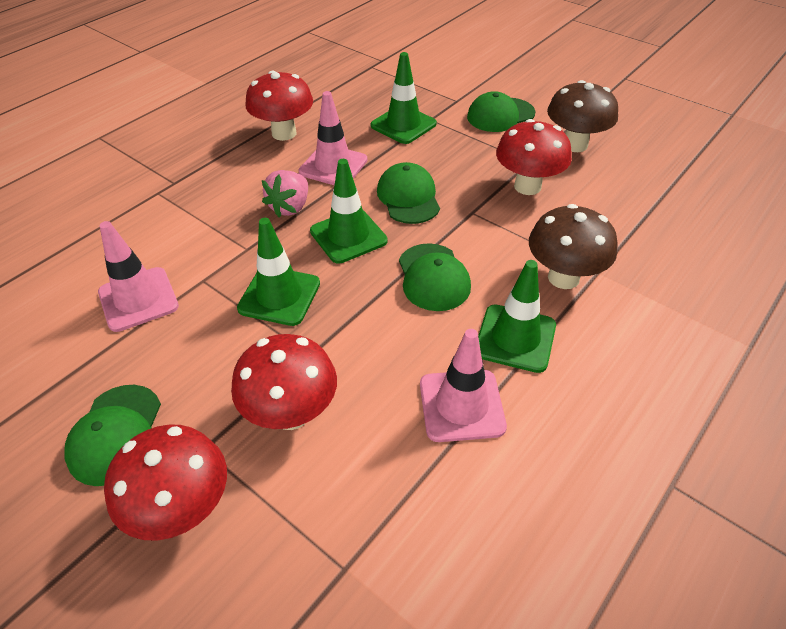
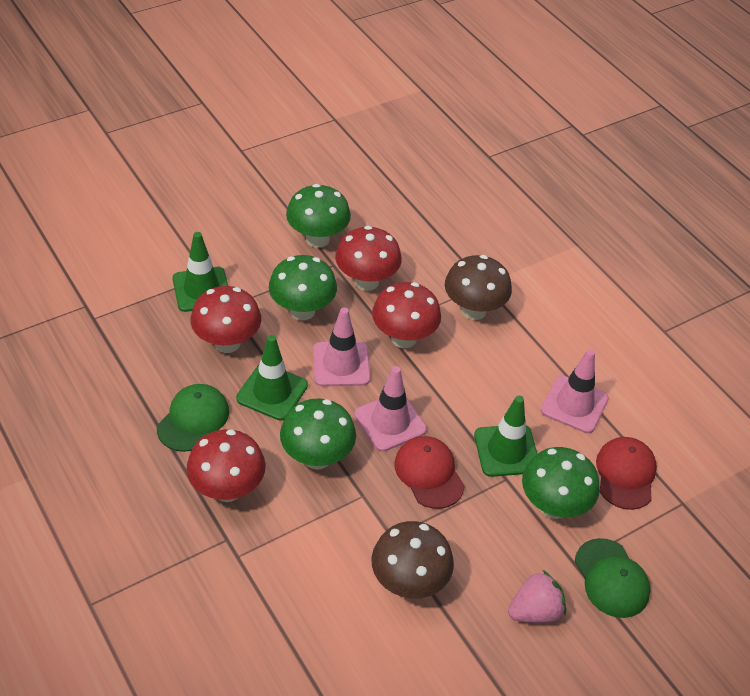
green cap: [64,385,161,486] [377,162,440,224] [399,243,471,311] [467,91,535,132] = 4 -> [157,384,229,452] [575,538,651,618] = 2
green mushroom: none = 0 -> [269,255,337,321] [280,398,356,470] [286,184,351,248] [522,447,600,519] = 4
green traffic cone: [237,218,320,326] [310,159,388,263] [371,52,437,144] [478,260,556,373] = 4 -> [172,232,228,312] [236,335,308,421] [474,395,537,477] = 3
red cap: none = 0 -> [394,436,465,509] [596,437,657,510] = 2

